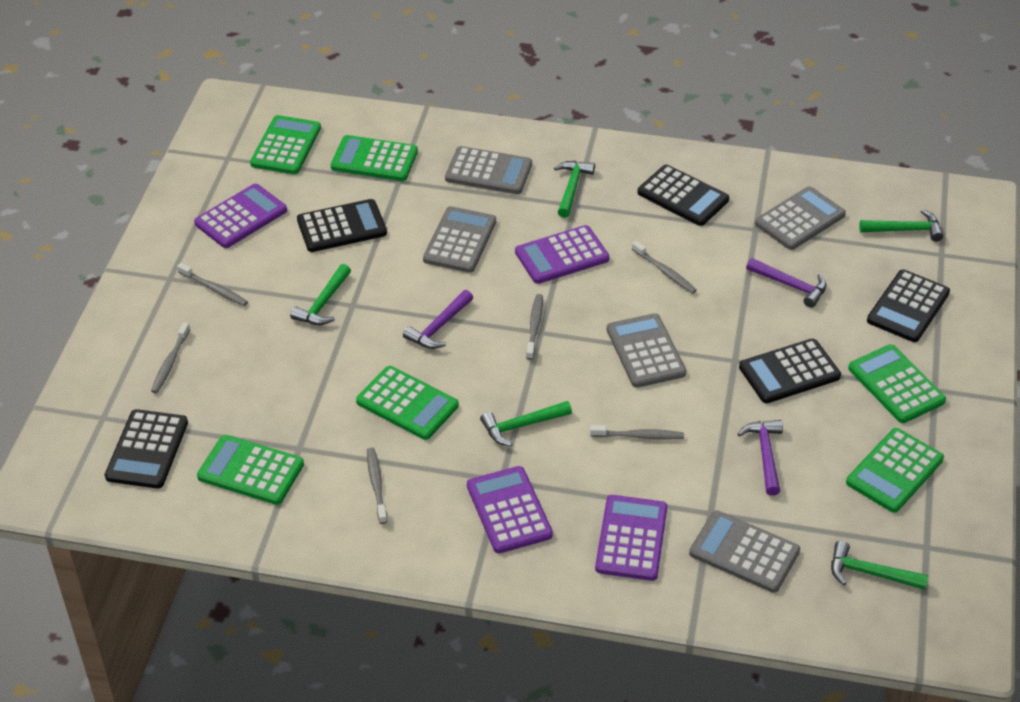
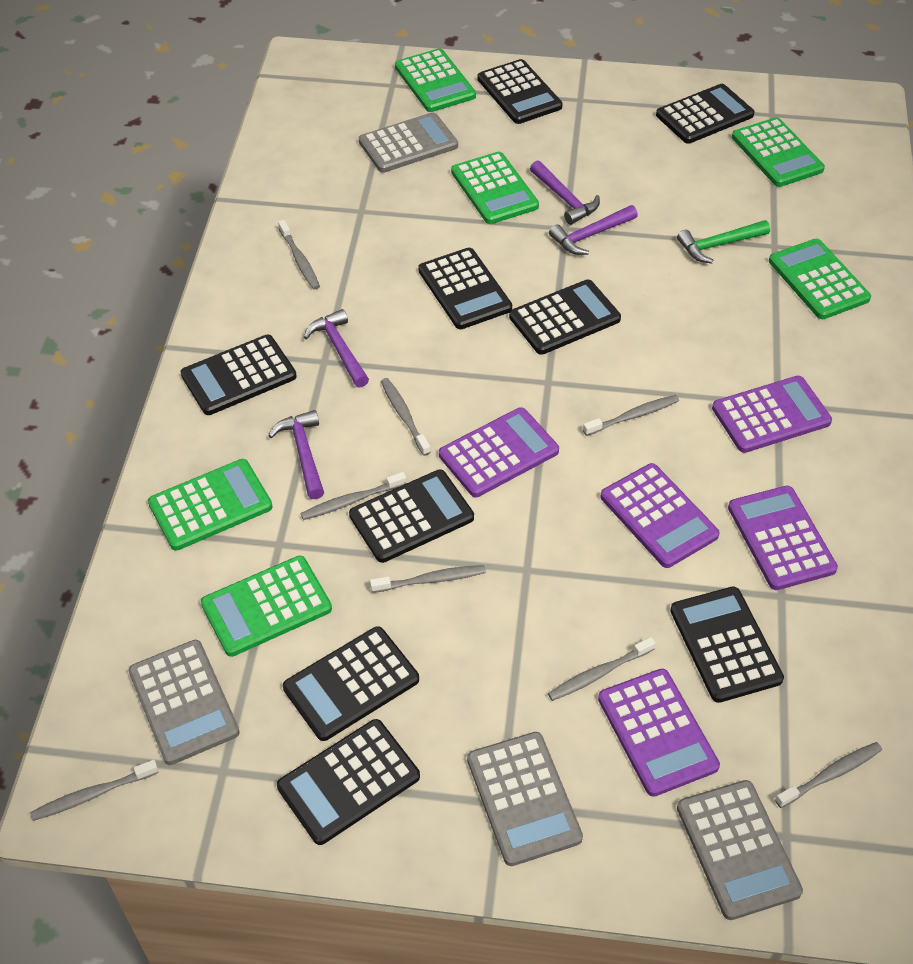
black calculator: [105,409,188,488] [297,199,387,252] [637,164,729,226] [739,338,841,403] [867,269,950,342] = 5 -> [181,335,297,415] [277,719,420,845] [283,626,419,741] [349,470,474,563] [418,248,512,329] [477,59,563,124] [509,279,621,355] [656,84,755,144] [670,586,784,703] = 9
green hammer: [290,264,351,325] [480,401,572,446] [554,161,595,218] [831,541,928,590] [859,209,943,242] = 5 -> [677,220,770,263] = 1
grey calculator: [423,206,496,273] [445,146,532,194] [606,313,686,388] [689,510,800,593] [755,186,846,250] = 5 -> [129,640,240,765] [359,112,458,173] [467,732,583,866] [677,780,803,920] = 4
grey toothbrush: [151,322,190,393] [177,263,248,306] [367,447,387,524] [526,294,543,360] [590,425,684,439] [632,241,697,294] = 6 -> [30,760,159,821] [278,220,320,289] [300,472,407,520] [370,565,486,593] [381,378,431,456] [548,637,656,701] [583,395,679,436] [775,742,882,808] = 8
purple calculator: [194,184,287,248] [467,466,553,553] [515,225,610,284] [595,495,667,581] = 4 -> [439,407,559,497] [598,669,720,797] [600,463,720,568] [712,376,832,453] [728,486,838,590] = 5
purple hammer: [403,290,473,349] [738,420,783,496] [746,258,826,308] = 3 -> [269,410,324,499] [304,309,369,387] [530,160,600,225] [549,205,638,255] = 4

